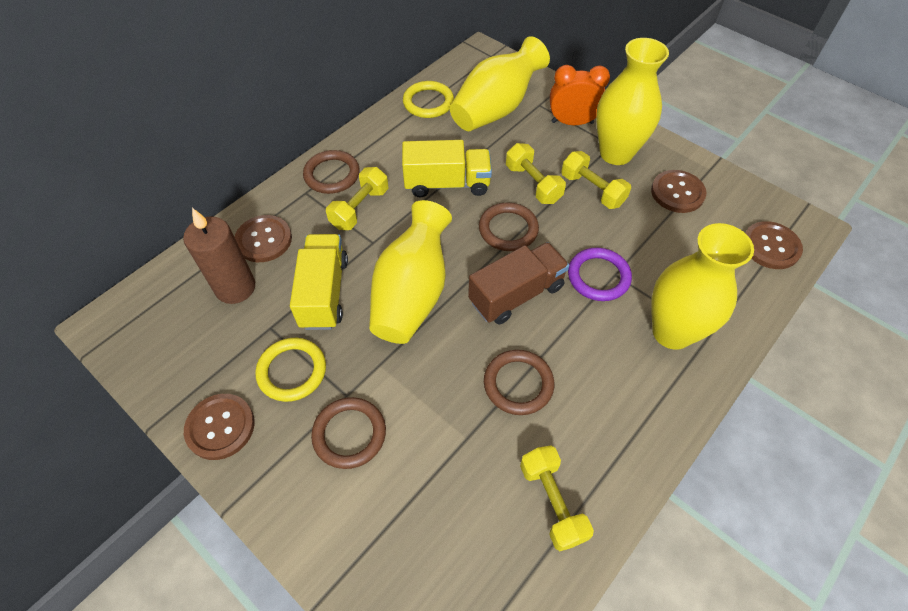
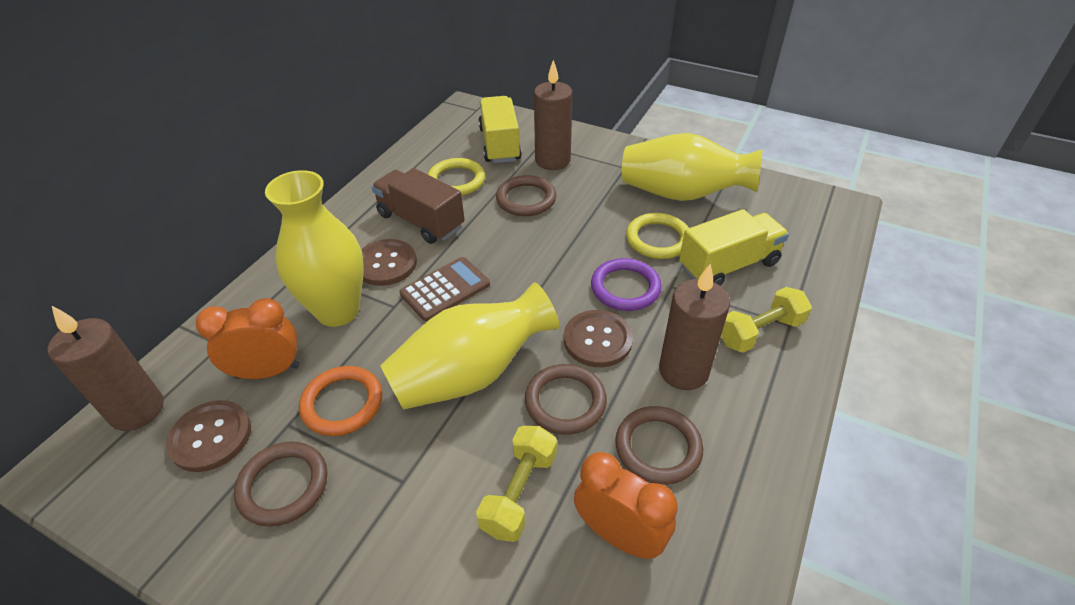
brown button: [184,394,255,460] [235,215,292,262] [651,170,707,213] [745,221,803,269] = 4 -> [166,400,251,472] [361,239,417,286] [564,310,633,367] = 3
brown calculator: none = 0 -> [399,257,490,321] = 1
brown candle: [183,208,255,304] = 1 -> [48,306,164,431] [534,60,573,170] [659,264,730,390] = 3
orange clock: [550,65,610,125] = 1 -> [196,298,299,379] [574,452,678,559] = 2
orange ring: none = 0 -> [299,366,382,436] = 1
yellow dumbbell: [326,167,388,230] [506,143,566,204] [520,446,594,551] [561,151,631,209] = 4 -> [476,426,557,542] [721,287,812,353] = 2
yellow vase: [369,200,452,344] [450,36,550,131] [596,38,669,165] [651,223,754,350] = 4 -> [265,170,364,327] [380,282,559,410] [622,133,763,201] = 3

